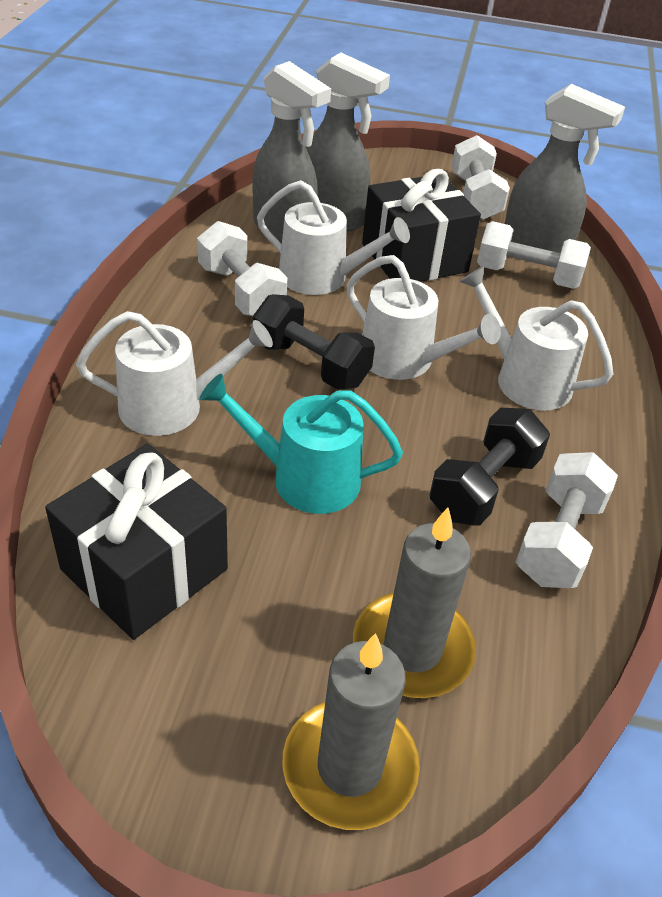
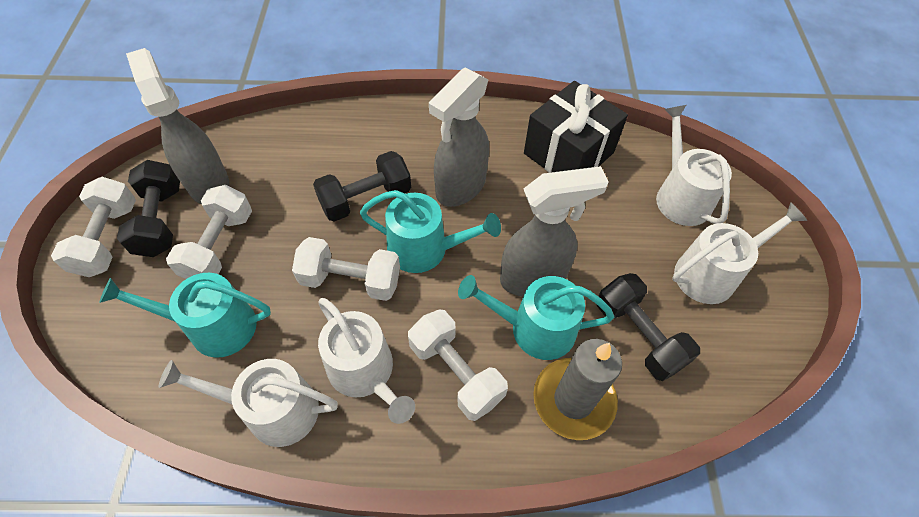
black dumbbell: [253,294,375,390] [430,408,550,526] = 2 -> [117,160,180,257] [313,151,411,222] [597,273,700,381] = 3
black gift: [45,444,228,640] [362,169,481,282] = 2 -> [524,81,628,173] = 1
grey candle: [283,633,420,830] [353,508,476,698] = 2 -> [533,339,622,440] = 1
turquoise watering can: [200,374,403,514] = 1 -> [99,273,271,358] [360,190,501,273] [458,275,614,360] = 3

